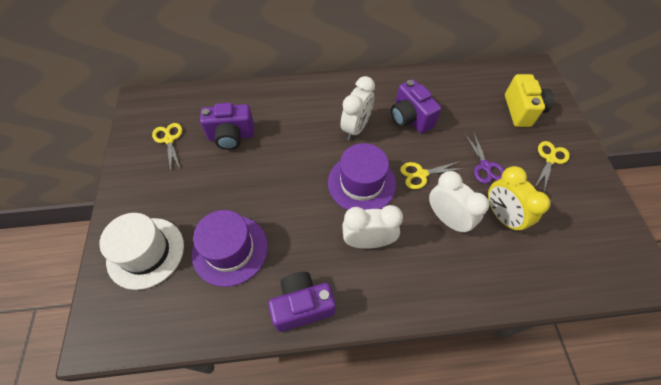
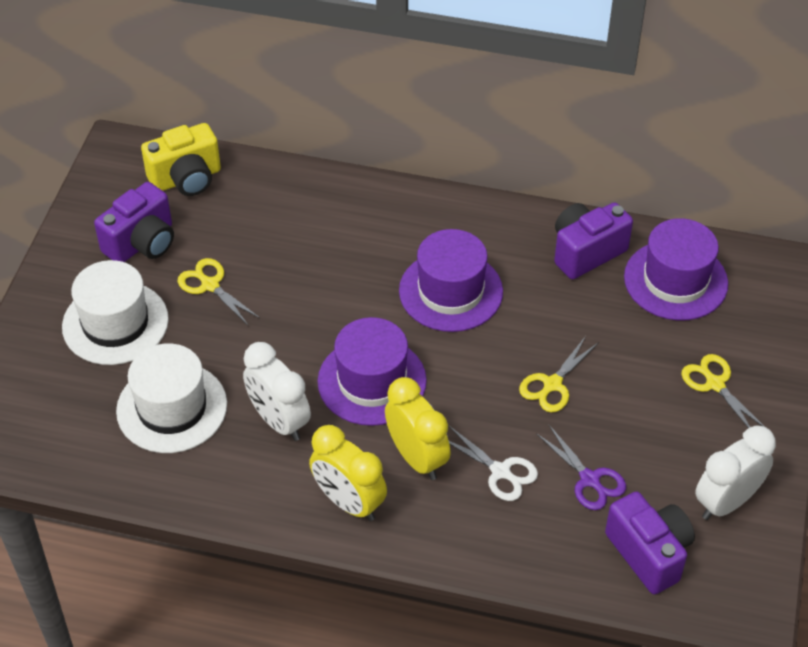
purple hat: [192,210,268,287] [328,143,396,210] = 2 -> [318,317,427,426] [399,229,503,332] [624,218,728,320] = 3
white clock: [340,76,375,140] [342,205,403,249] [429,171,489,234] = 3 -> [243,342,311,441] [695,426,776,520] = 2
white hat: [99,213,184,290] = 1 -> [62,260,169,365] [116,343,227,453] = 2
white scissors: none = 0 -> [448,425,538,501] = 1
yellow clock: [488,166,551,233] = 1 -> [309,425,387,521] [385,377,451,480] = 2

